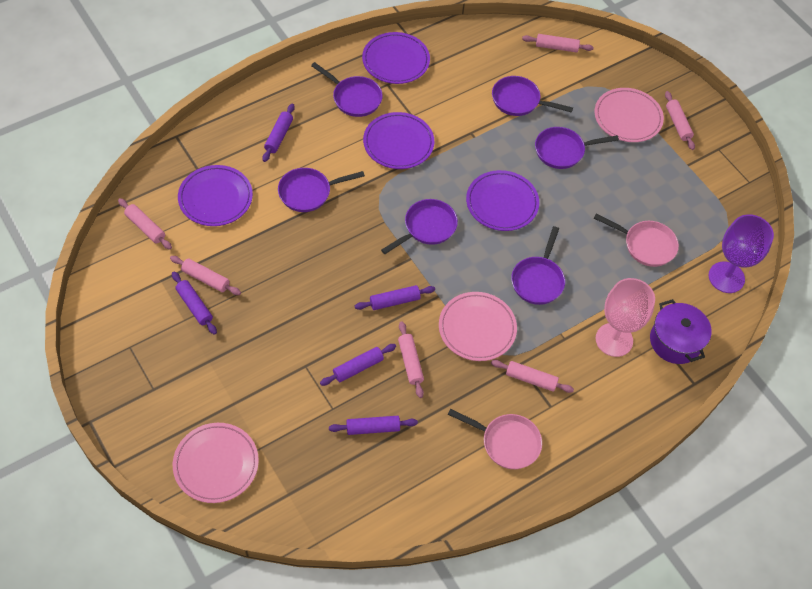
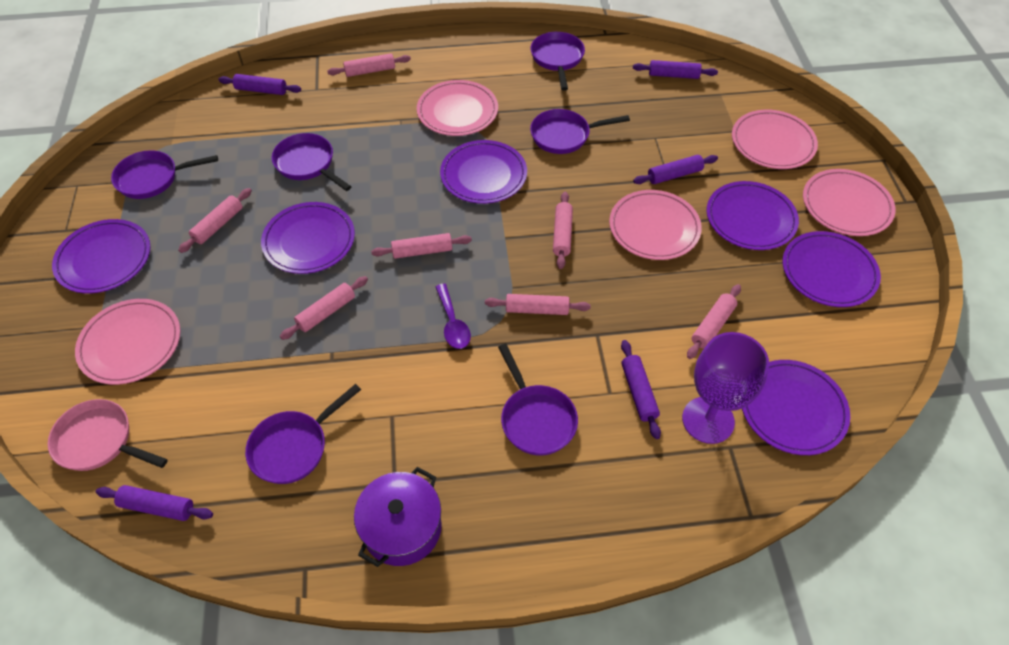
pink goblet: [596,278,655,357] = 1 -> none = 0
pink pan: [448,409,542,469] [594,214,679,267] = 2 -> [47,399,168,471] = 1
pink plate: [173,423,259,503] [439,292,517,361] [595,88,664,142] = 3 -> [75,299,181,385] [417,80,498,136] [609,190,702,260] [732,110,818,169] [803,169,896,236] = 5
pink rolling pin: [118,198,172,250] [170,256,241,295] [398,321,424,398] [491,360,574,393] [522,34,594,53] [665,91,695,150] = 6 -> [178,188,252,253] [280,276,368,340] [327,53,411,77] [371,233,472,259] [485,294,591,315] [553,192,573,269] [687,284,741,359] = 7
purple plate: [178,165,253,226] [362,32,430,84] [363,112,434,169] [466,170,539,231] = 4 -> [52,219,151,293] [261,202,355,274] [440,140,527,204] [706,181,799,250] [742,360,850,455] [783,231,881,307] = 6
purple spoon: none = 0 -> [436,284,471,349] = 1

